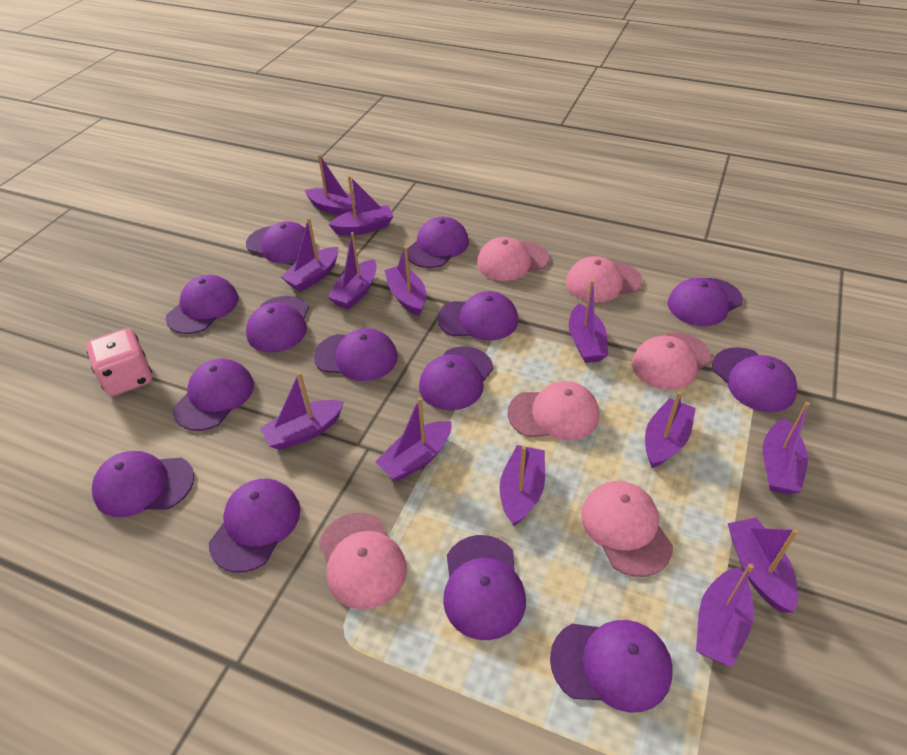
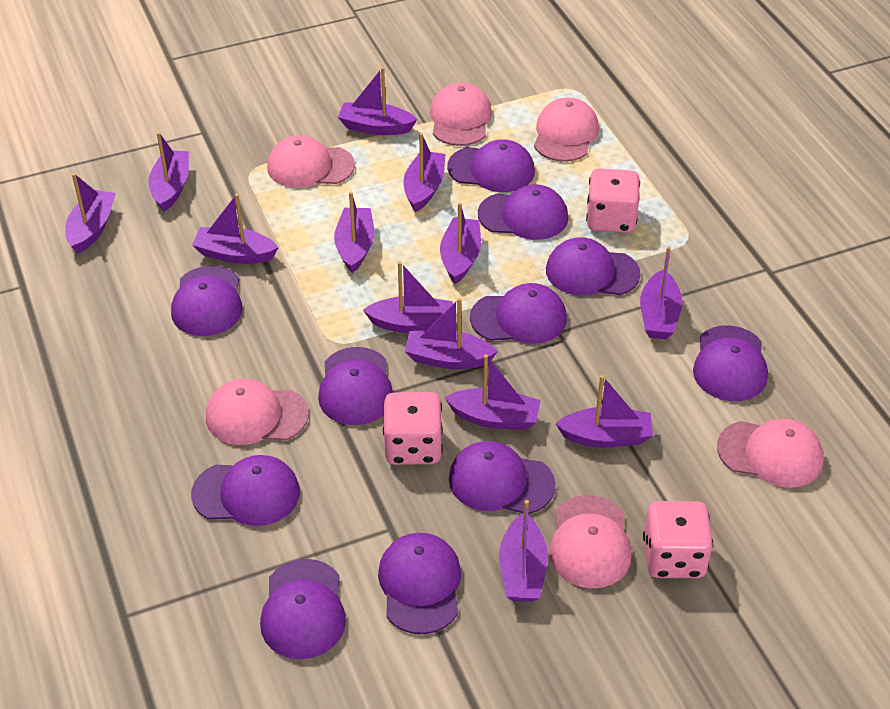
pink dice: [86,328,152,396] = 1 -> [383,392,443,465] [586,168,640,233] [643,501,713,578] = 3
purple cap: [92,451,194,517] [166,275,239,334] [173,359,254,431] [209,479,300,573] [246,221,312,263] [246,296,309,353] [314,328,398,381] [407,217,469,268] [419,347,493,411] [438,291,518,341] [443,535,526,640] [550,620,673,713] [668,278,743,326] [712,347,798,412] = 14 -> [171,266,243,336] [191,455,300,526] [260,559,346,659] [318,347,393,425] [378,533,461,634] [447,139,535,192] [449,441,555,514] [470,283,567,344] [478,184,568,240] [546,237,640,296] [693,325,768,401] = 11

